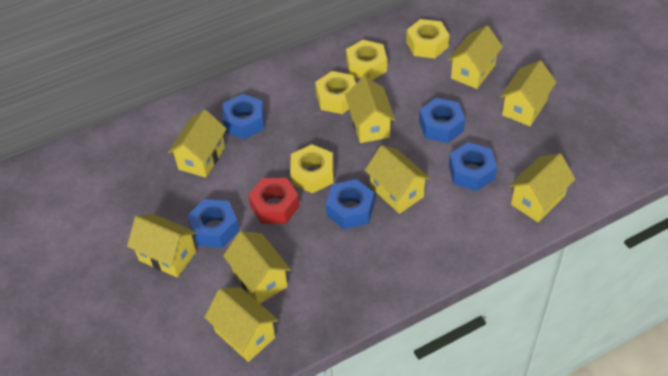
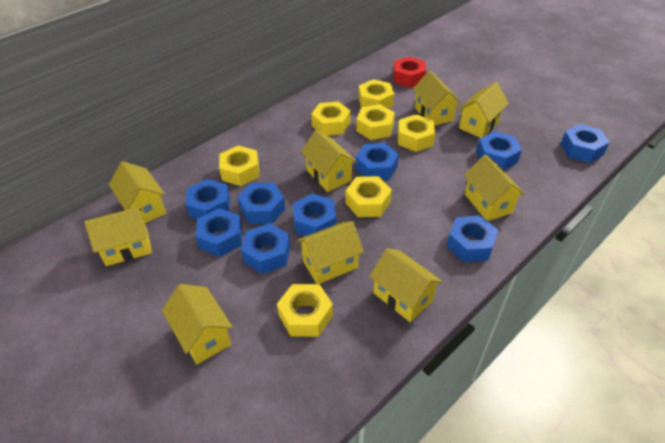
blue nut: [187,199,239,248] [222,94,264,139] [326,179,374,230] [419,98,466,143] [449,142,497,191] = 5 -> [186,179,230,219] [196,208,242,257] [237,183,285,224] [241,223,290,274] [293,193,336,236] [355,143,399,180] [447,216,499,262] [476,131,522,171] [561,124,610,163] = 9
yellow nut: [290,144,334,193] [315,71,356,114] [346,40,387,80] [406,19,449,59] = 4 -> [219,145,260,186] [277,284,333,337] [311,102,351,136] [345,176,392,217] [356,104,395,140] [358,79,394,108] [398,114,435,152] = 7

